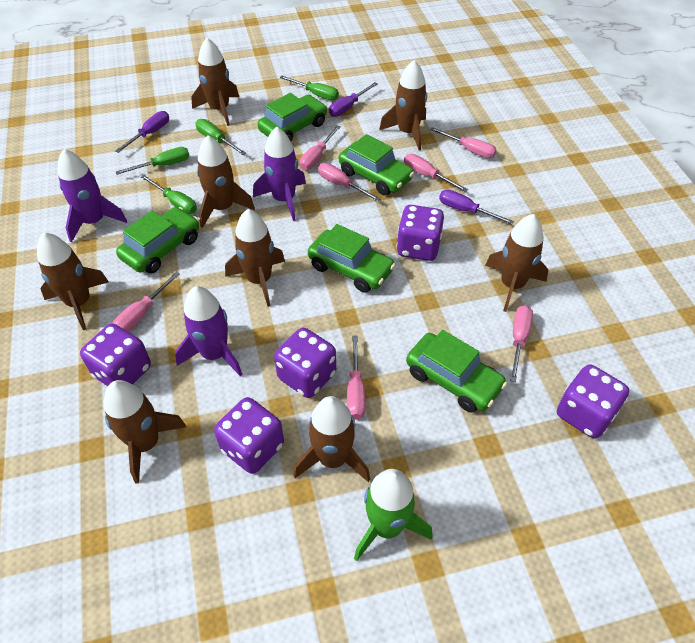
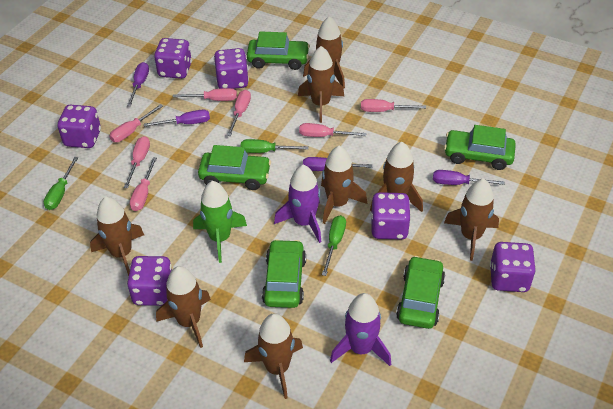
green screwdriver: [116,147,189,175] [141,175,197,214] [196,119,246,155] [280,76,339,100] = 4 -> [44,157,78,210] [240,139,309,153] [322,215,346,276] = 3
purple dice: [80,324,151,386] [214,397,284,474] [274,328,336,398] [396,205,444,261] [557,365,629,438] = 5 -> [57,105,101,148] [127,256,172,306] [154,38,192,79] [214,48,249,89] [371,192,411,239] [490,242,536,292] = 6
purple rocket: [58,149,127,243] [175,286,243,376] [253,127,306,221] = 3 -> [274,165,321,243] [330,293,391,366] = 2
purple screwdriver: [115,111,169,153] [329,82,378,117] [439,190,514,224] = 3 -> [127,62,149,106] [144,110,210,127] [303,157,372,171] [433,170,504,185] = 4

